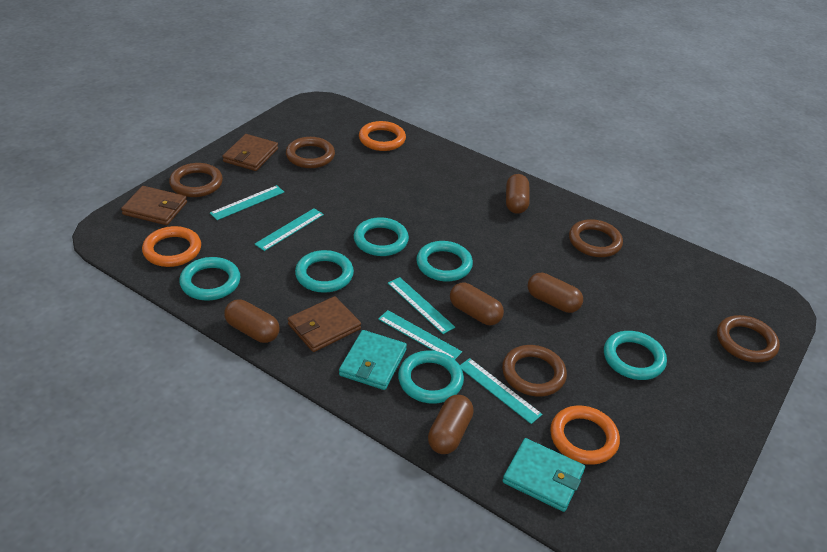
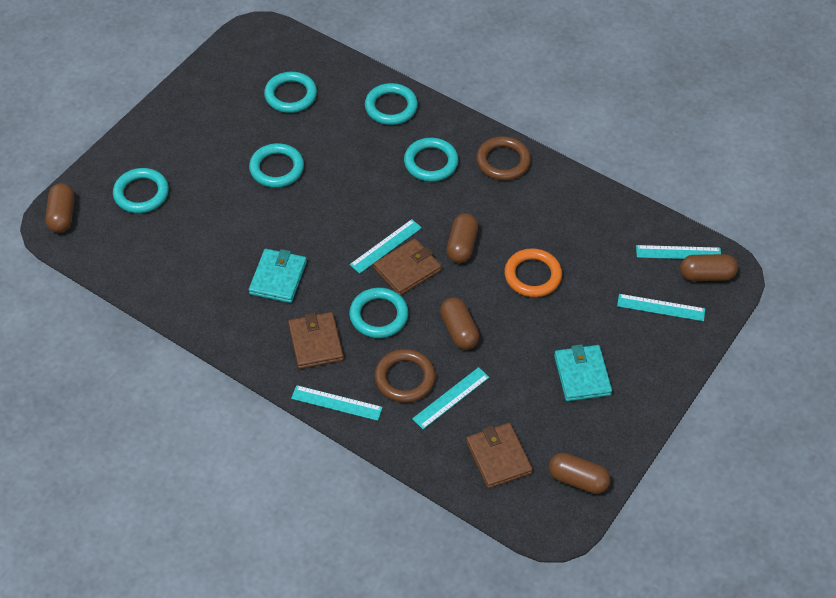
brown ring: [169,163,223,197] [286,137,335,168] [502,345,567,397] [569,219,623,257] [717,315,780,362] = 5 -> [375,349,435,402] [476,136,531,180] = 2
orange ring: [142,226,201,267] [359,121,406,151] [550,405,620,465] = 3 -> [504,248,562,297] = 1

